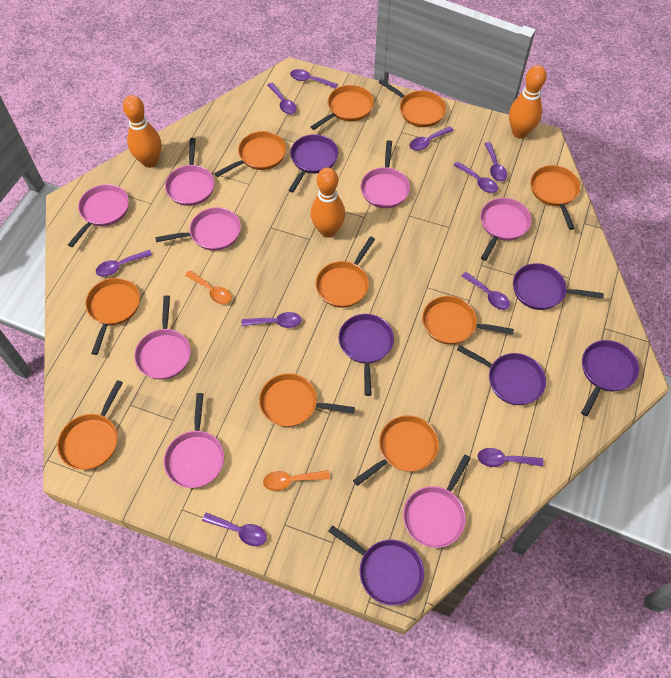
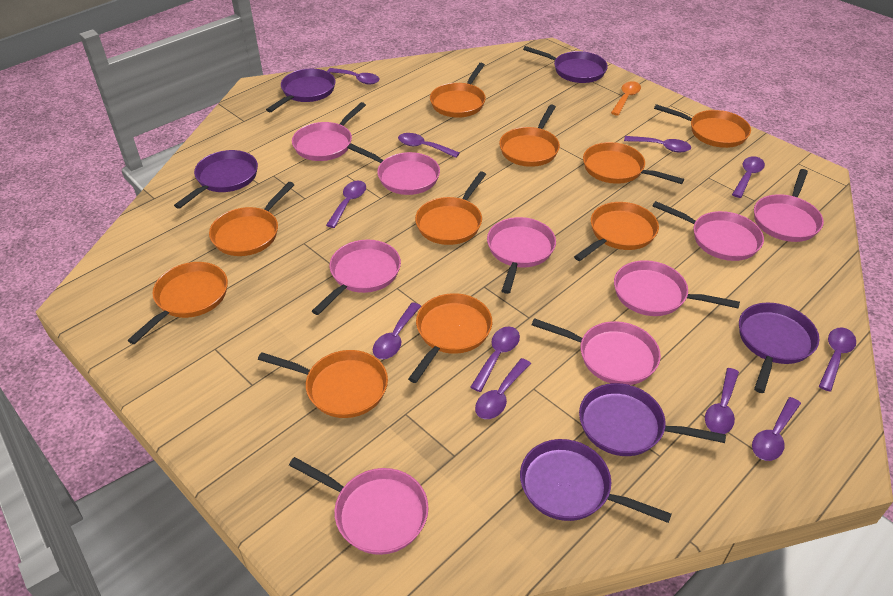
orange bowling pin: [123,95,162,168] [310,167,346,238] [509,65,547,138] = 3 -> none = 0
orange spoon: [185,270,232,304] [263,470,330,491] = 2 -> [611,81,641,116] = 1
pink pan: [68,184,129,247] [134,295,191,380] [155,207,241,251] [164,393,224,488] [165,138,215,206] [361,140,410,208] [403,454,471,548] [480,198,531,261] = 8 -> [289,457,429,555] [292,102,366,161] [312,240,401,315] [347,144,440,195] [487,217,556,294] [532,318,661,385] [614,260,740,316] [653,201,764,261] [754,169,824,242] = 9
purple spoon: [96,250,152,277] [202,512,267,546] [242,312,302,328] [267,83,297,114] [290,69,338,89] [409,126,454,151] [454,162,498,193] [461,272,510,310] [477,448,544,467] [484,142,507,181] = 10 -> [326,181,366,228] [327,68,380,85] [373,302,421,359] [398,133,459,158] [470,327,520,392] [475,358,531,419] [624,136,691,152] [705,368,739,434] [732,156,765,198] [752,397,801,461] [819,328,856,392] = 11

